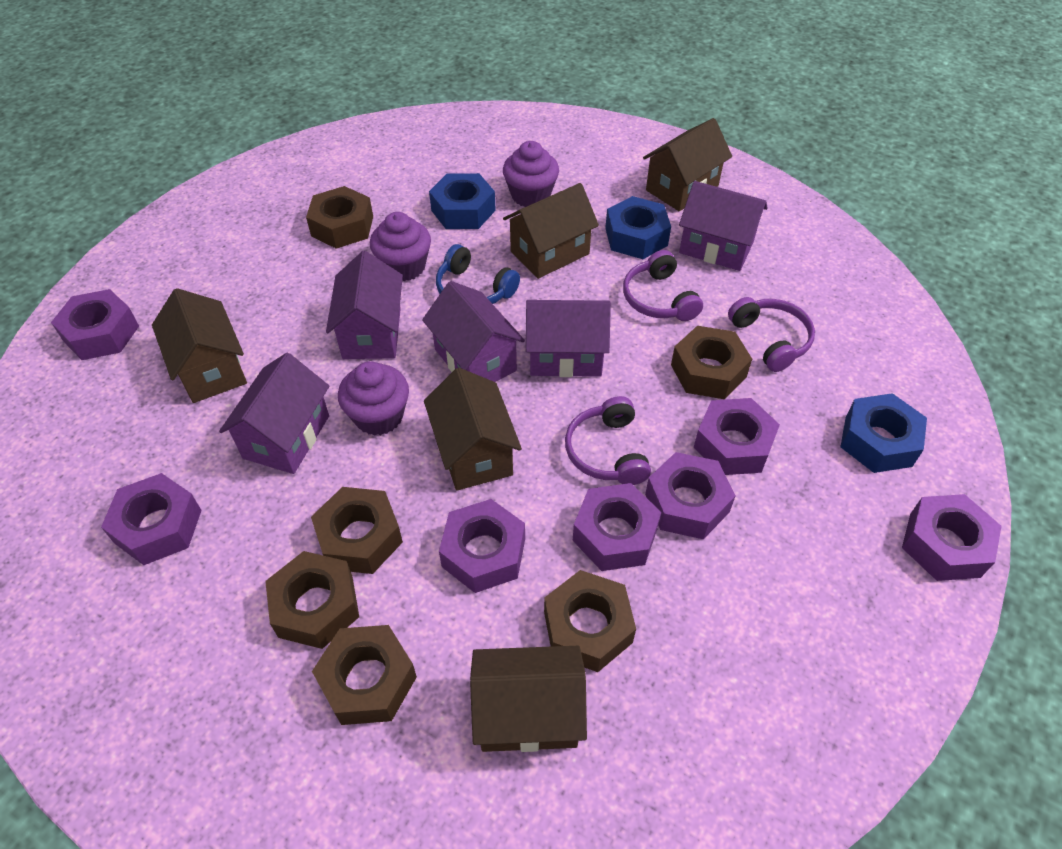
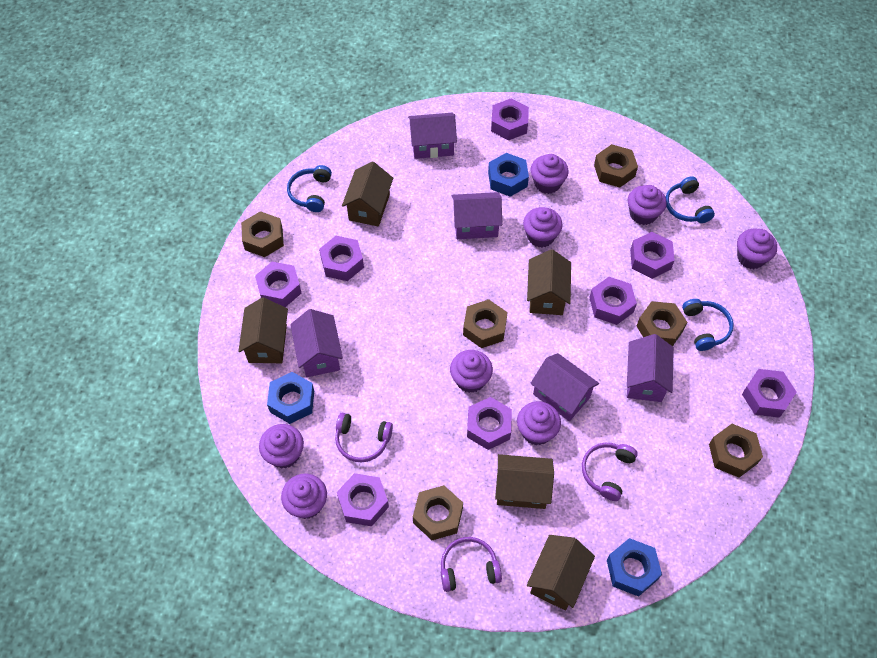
blue headphones: [436,244,520,304] = 1 -> [287,165,332,212] [666,176,715,223] [682,299,734,351] = 3
purple cupcake: [338,361,409,436] [370,212,431,281] [503,141,559,207] = 3 -> [259,424,304,468] [281,474,327,519] [450,350,493,393] [517,401,561,445] [523,207,563,247] [531,154,569,194] [628,185,667,225] [737,228,777,269] = 8
purple nut: [51,289,139,360] [101,473,202,565] [439,499,525,593] [573,483,661,571] [645,452,736,539] [693,398,780,475] [902,494,1001,581] = 7 -> [255,262,301,307] [319,236,364,281] [337,473,389,526] [467,397,512,450] [491,99,529,140] [589,277,637,325] [630,232,675,279] [742,369,797,418] = 8

